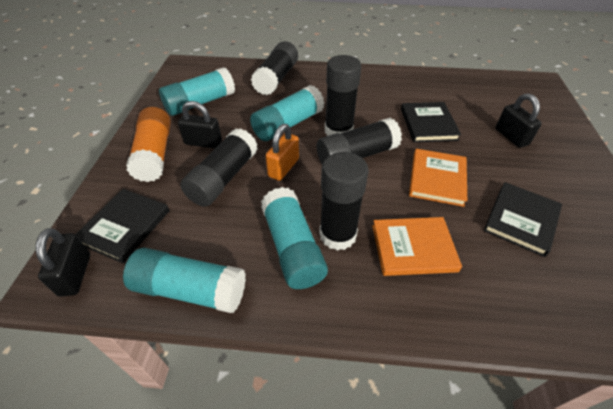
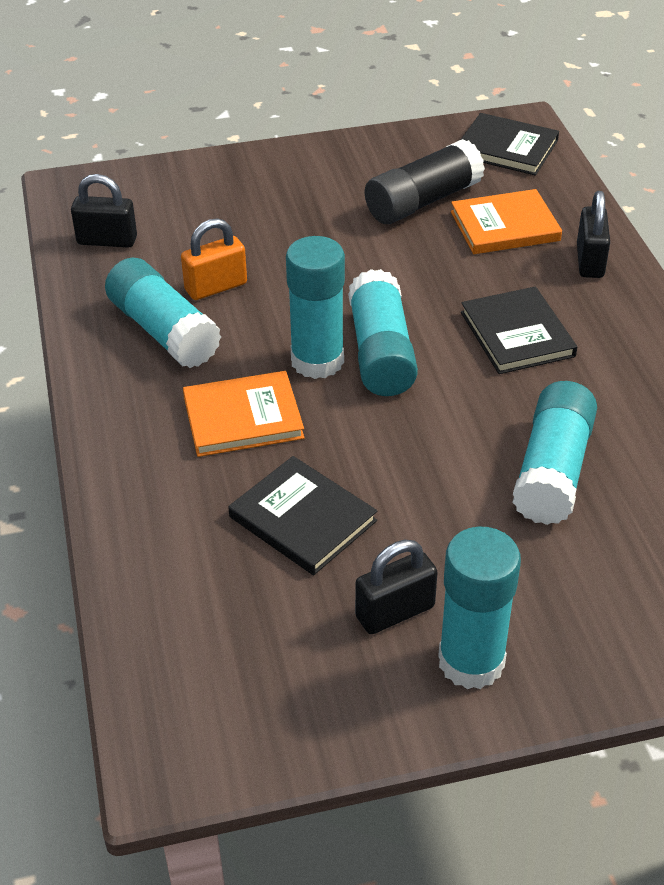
black glue stick: [180,128,258,207] [251,41,298,95] [317,117,402,165] [319,152,369,251] [325,55,361,136] = 5 -> [365,139,485,224] = 1
orange glue stick: [126,107,171,182] = 1 -> none = 0
turquoise glue stick: [123,248,246,313] [159,67,235,116] [250,85,324,141] [261,187,328,289] = 4 -> [105,258,221,368] [286,236,345,379] [348,269,418,396] [438,526,521,689] [512,381,597,525] = 5

